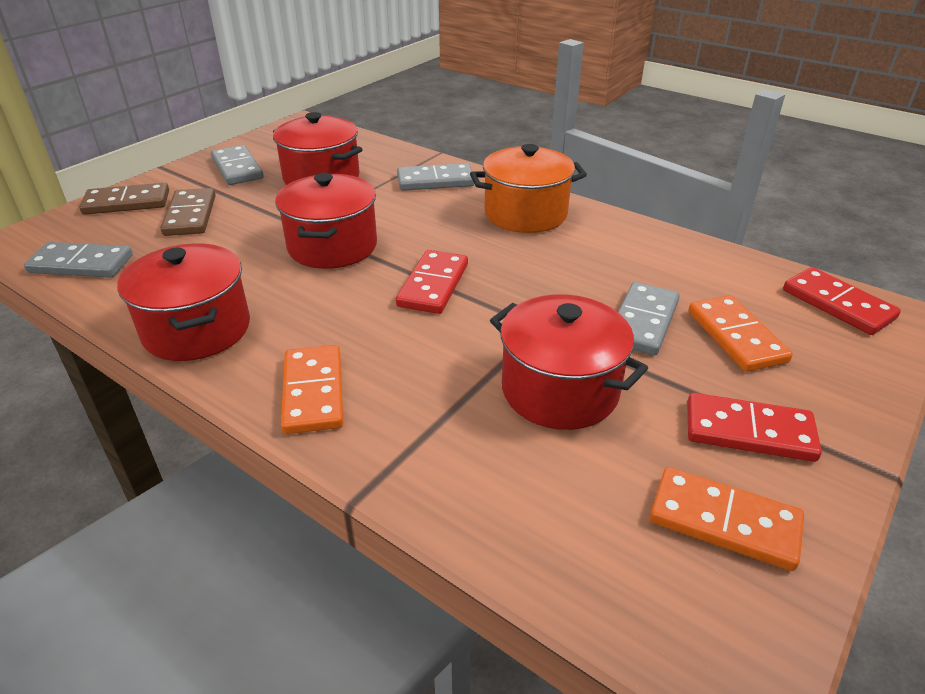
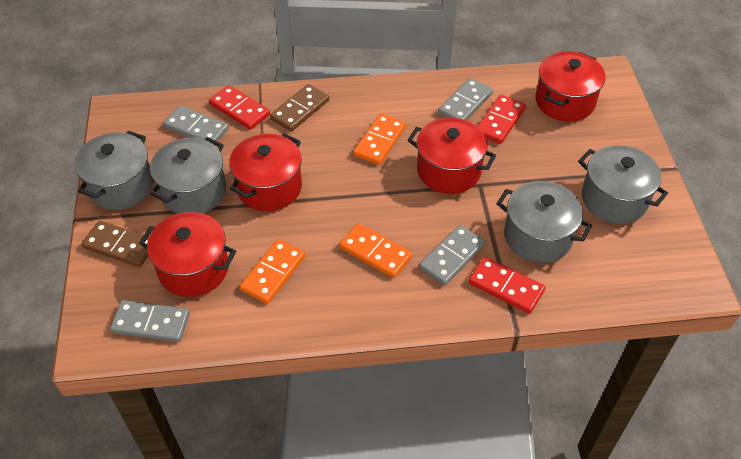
grey pot: none = 0 -> [74,131,153,210] [150,137,226,214] [497,181,592,263] [578,145,668,224] = 4
orange pot: [470,144,587,233] = 1 -> none = 0

